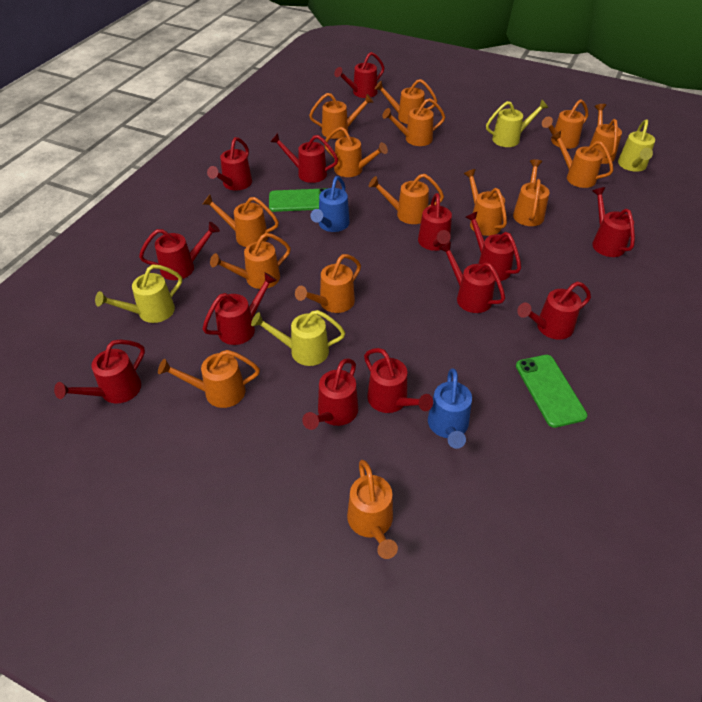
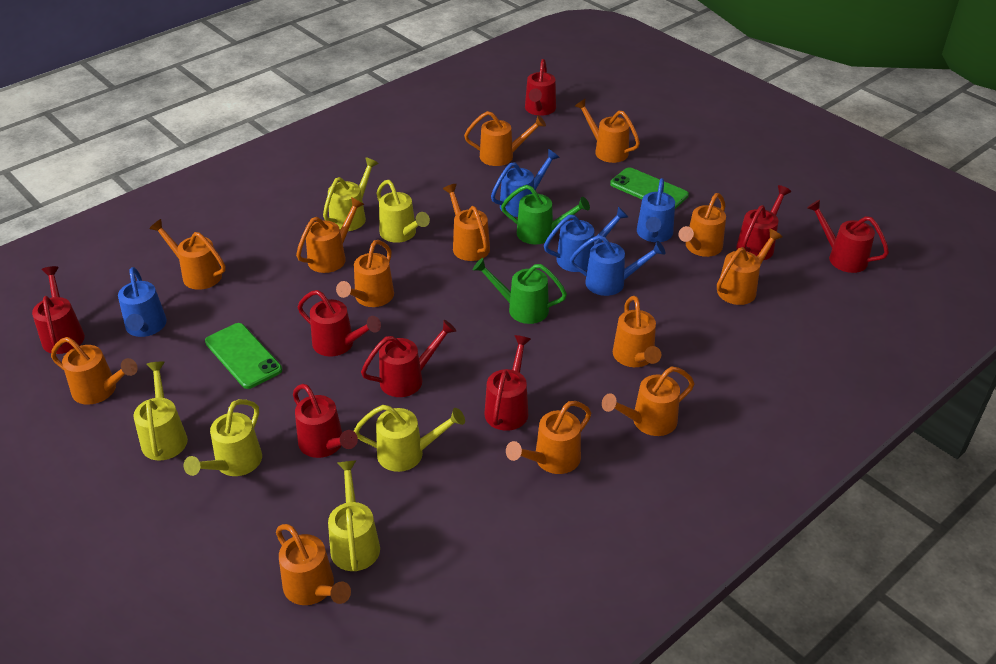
blue watering can: [310,176,350,232] [428,368,472,449] = 2 -> [118,267,167,337] [491,149,560,217] [544,206,628,272] [570,235,665,296] [637,178,675,242] = 5
green watering can: none = 0 -> [473,258,567,324] [501,185,590,245] = 2
orange watering can: [158,350,260,408] [202,195,279,247] [210,233,291,289] [295,254,361,313] [309,93,374,139] [324,127,388,177] [347,460,398,559] [369,174,444,224] [375,79,437,124] [382,98,445,146] [464,169,507,236] [513,159,549,226] [542,99,588,149] [551,131,614,188] [589,104,622,164] = 15 -> [51,337,138,405] [149,219,226,290] [276,524,351,605] [296,197,365,273] [336,240,394,307] [443,184,490,261] [464,111,546,166] [506,401,591,474] [575,98,640,163] [602,366,694,436] [613,296,661,367] [679,193,726,257] [717,229,783,305] = 13
red watering can: [54,339,145,403] [139,222,220,280] [203,272,277,345] [207,137,252,191] [270,133,338,183] [302,359,358,430] [334,52,385,98] [364,348,433,413] [418,193,452,251] [439,242,505,313] [466,212,521,282] [517,282,591,340] [592,187,635,257] = 13 -> [32,266,85,354] [293,384,358,458] [298,290,381,356] [361,320,456,397] [484,335,531,431] [525,59,556,116] [736,185,792,260] [807,200,889,273] = 8
yellow watering can: [95,264,182,323] [251,310,345,366] [486,99,548,147] [618,119,655,172] = 4 -> [133,362,188,461] [183,399,262,476] [323,157,379,231] [328,460,380,571] [354,405,465,472] [376,180,430,243] = 6

